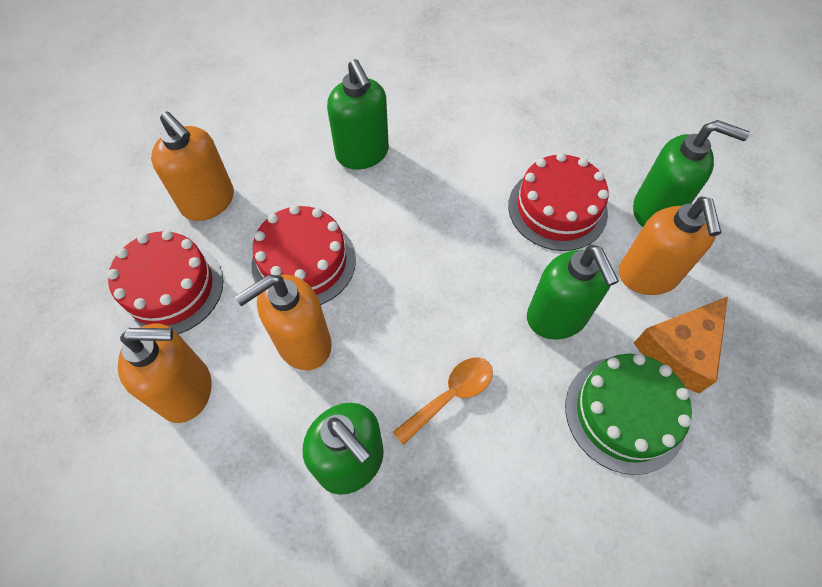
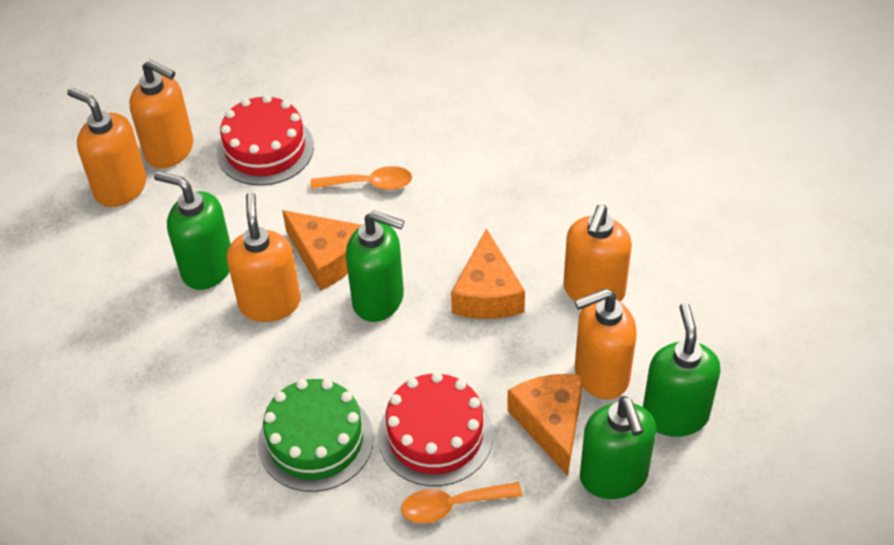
orange cheese: [634,297,728,394] = 1 -> [282,210,361,291] [451,228,525,319] [507,374,583,476] = 3
orange soap dispenser: [118,323,211,423] [151,111,234,221] [235,275,332,370] [619,196,721,295] = 4 -> [67,88,147,207] [129,60,193,168] [227,192,301,322] [563,205,632,302] [575,288,637,399] = 5
orange spoon: [393,357,493,445] = 1 -> [310,166,412,190] [401,482,523,524] = 2
red cake: [107,230,223,334] [252,205,356,305] [508,153,609,251] = 3 -> [217,95,314,186] [378,372,493,486] = 2

